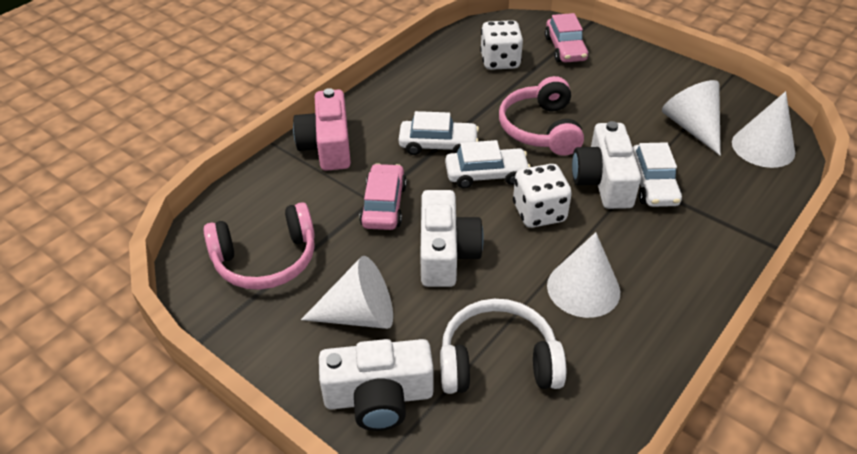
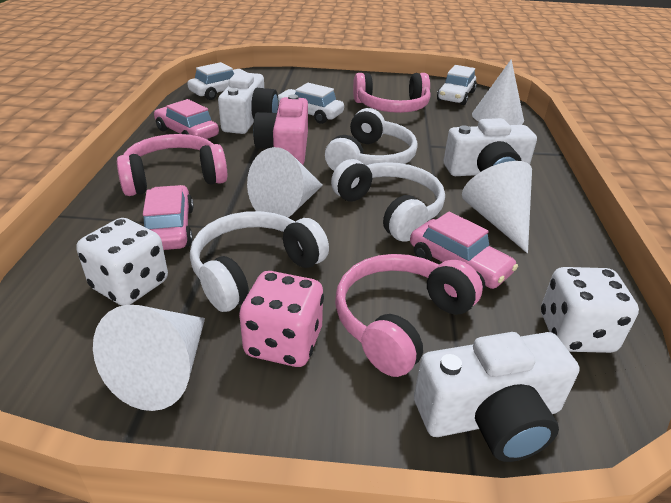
pink car: [359,163,407,230] [545,13,589,63] = 2 -> [143,185,194,250] [154,99,219,139] [410,212,518,289] = 3
pink dice: none = 0 -> [239,271,324,367] = 1
pink headphones: [203,202,315,290] [499,76,584,156] = 2 -> [117,134,227,196] [335,254,483,377] [353,73,430,113] = 3
white headphones: [440,299,566,394] = 1 -> [190,211,329,312] [325,108,418,171] [331,159,445,242] = 3

